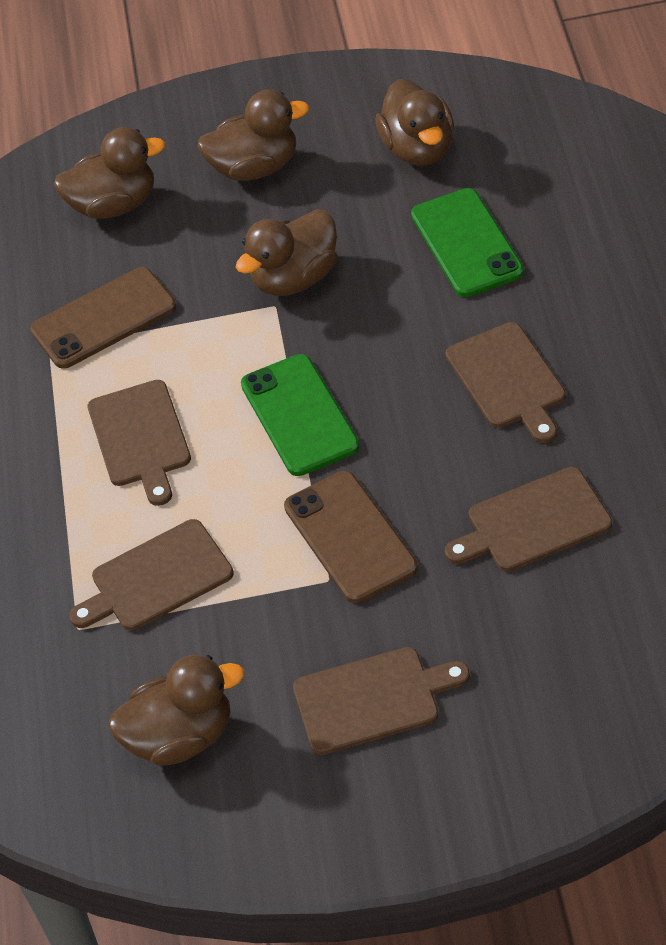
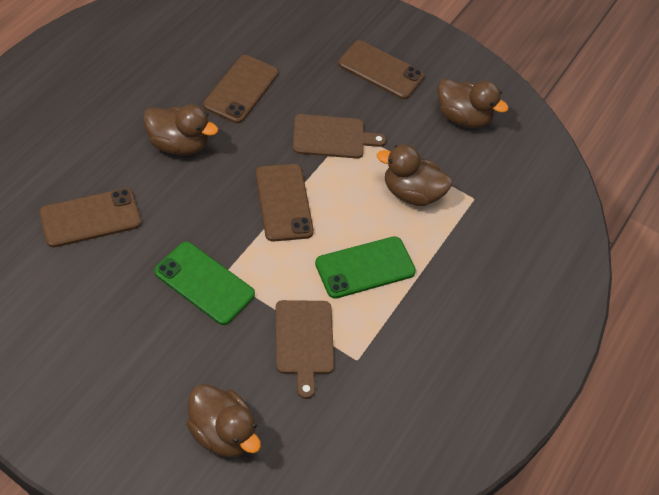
brown cutting board: [69,519,234,631] [87,380,191,506] [293,647,470,755] [445,467,612,572] [446,322,566,443] = 5 -> [275,300,334,399] [293,114,387,159] = 2
brown duck: [54,127,165,219] [108,655,244,766] [197,90,309,181] [236,209,337,296] [375,79,454,166] = 5 -> [143,104,218,156] [186,384,261,458] [377,144,453,206] [438,78,509,128] = 4
brown phone: [30,267,176,369] [284,471,418,603] = 2 -> [39,188,141,247] [203,55,278,123] [256,164,314,242] [338,40,424,99] = 4

